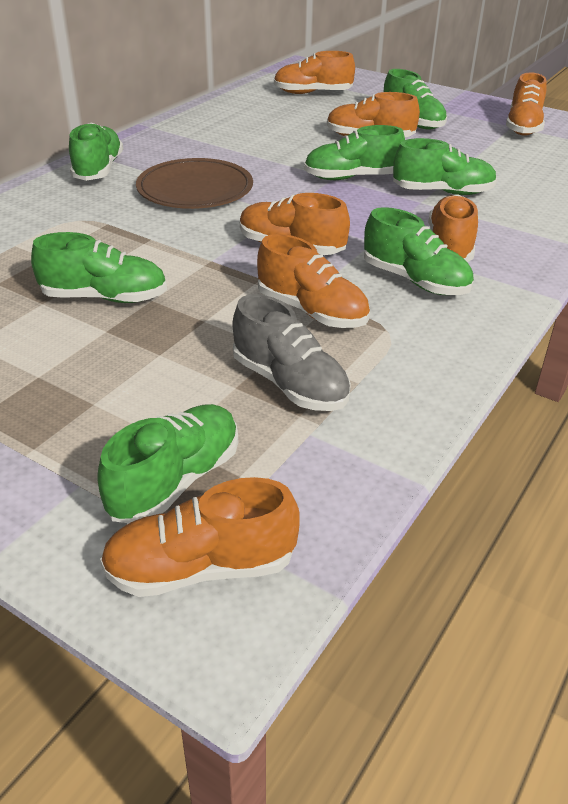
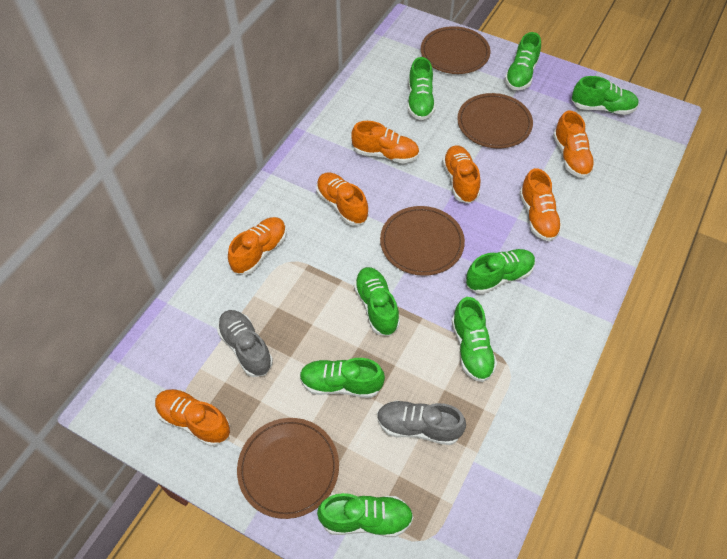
brown plate: [136,158,253,209] = 1 -> [237,418,339,519] [380,206,465,276] [421,26,490,74] [457,93,533,148] = 4
green shoe: [31,232,167,303] [69,122,123,181] [97,404,238,523] [304,125,405,180] [364,207,474,295] [384,69,447,130] [393,138,497,195] = 7 -> [300,358,385,398] [317,493,413,537] [354,267,400,336] [408,57,435,120] [452,297,497,382] [466,249,535,294] [505,32,541,90] [571,76,639,115] = 8
grey shoe: [233,294,351,411] = 1 -> [217,310,273,377] [377,401,466,445] = 2

